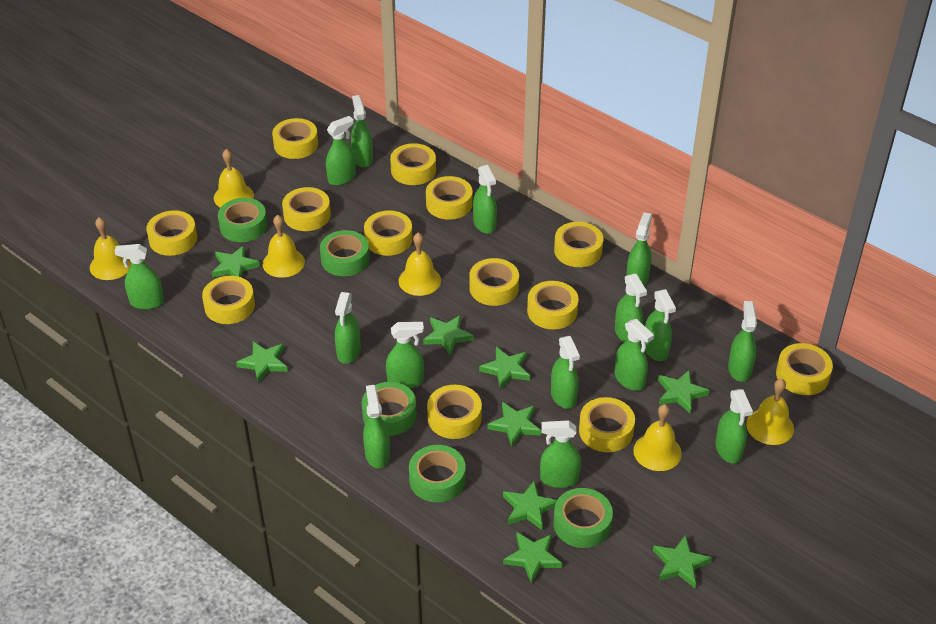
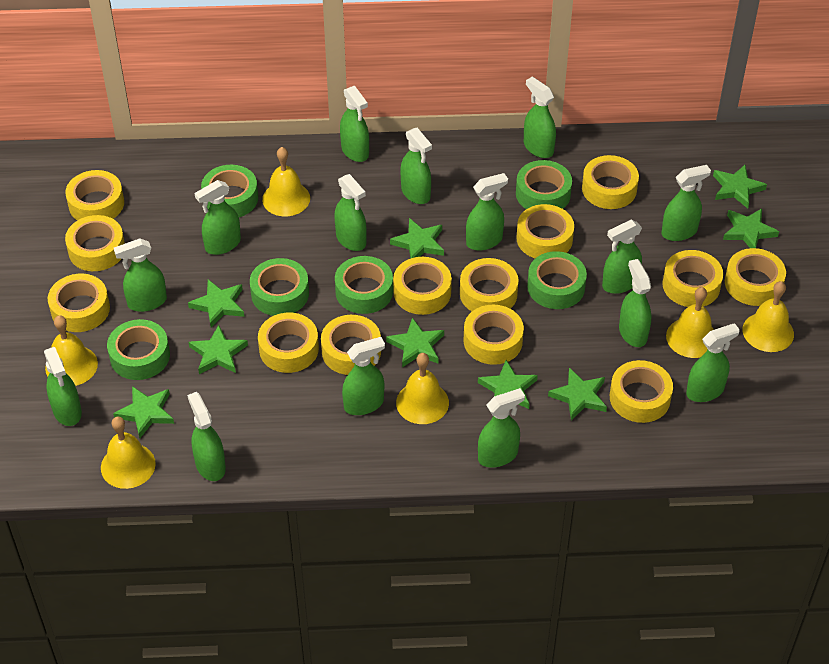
green tape: [218,198,267,242] [320,230,369,276] [362,382,417,436] [409,445,466,502] [553,488,613,548] = 5 -> [107,319,170,380] [201,165,258,217] [250,258,309,316] [335,256,393,314] [516,160,572,209] [527,251,587,309] = 6

